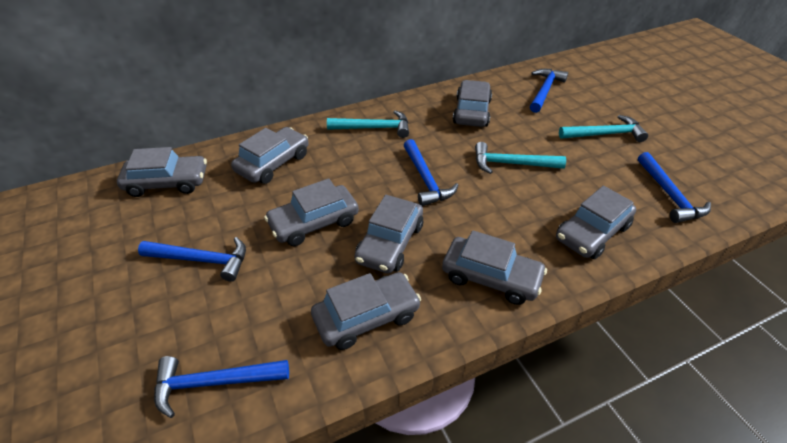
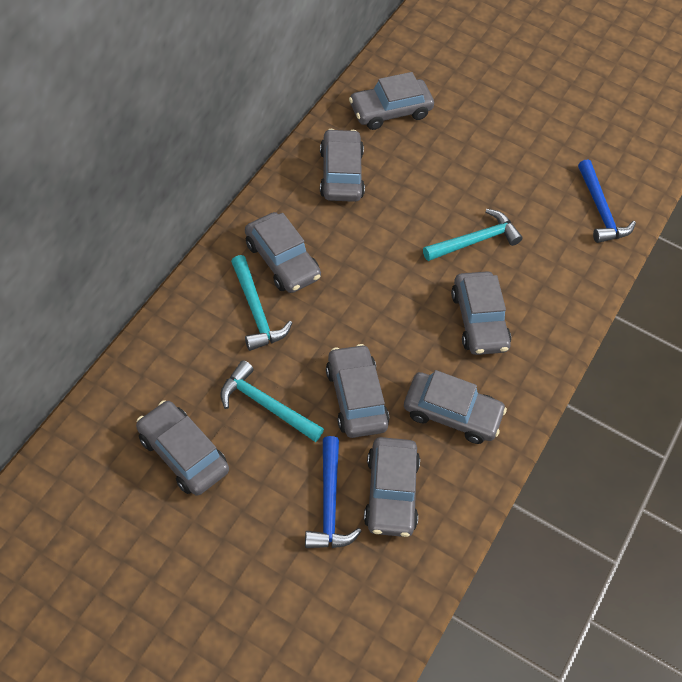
blue hammer: [138,237,246,282] [154,356,289,418] [403,139,458,206] [530,69,568,113] [638,152,711,223] = 5 -> [305,436,362,548] [578,159,636,243] = 2

